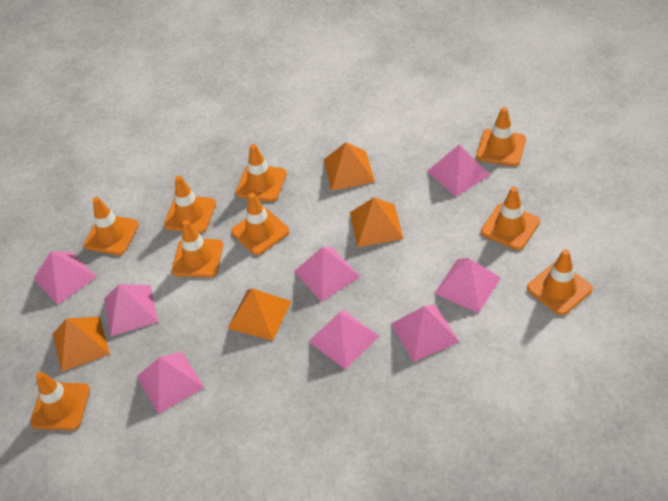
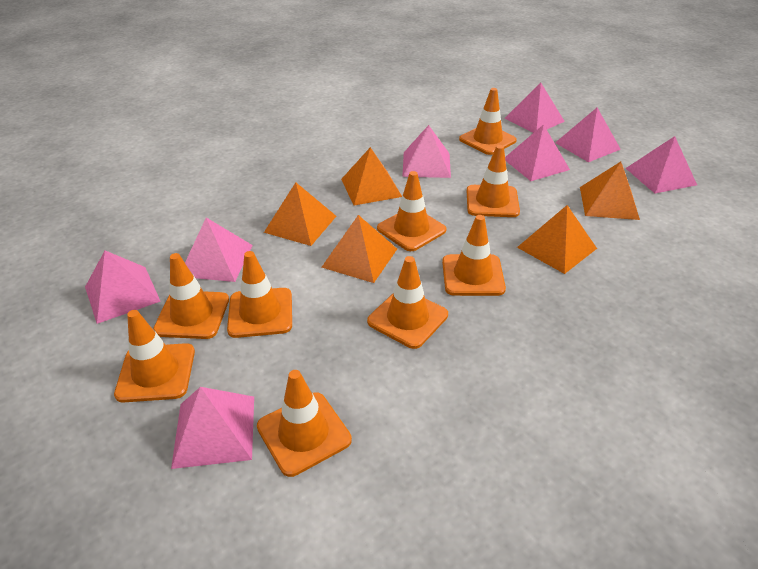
orange pyramid: [53,317,110,372] [228,288,291,341] [324,142,375,191] [350,198,404,247] = 4 -> [264,182,336,246] [321,215,397,283] [341,147,402,205] [517,205,597,274] [580,162,640,220] = 5

